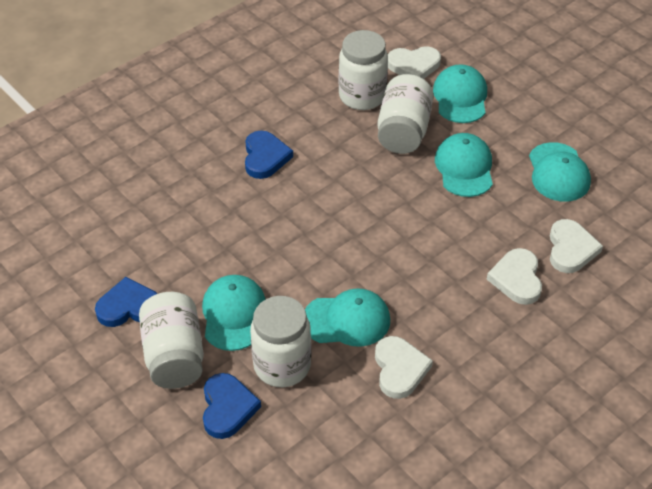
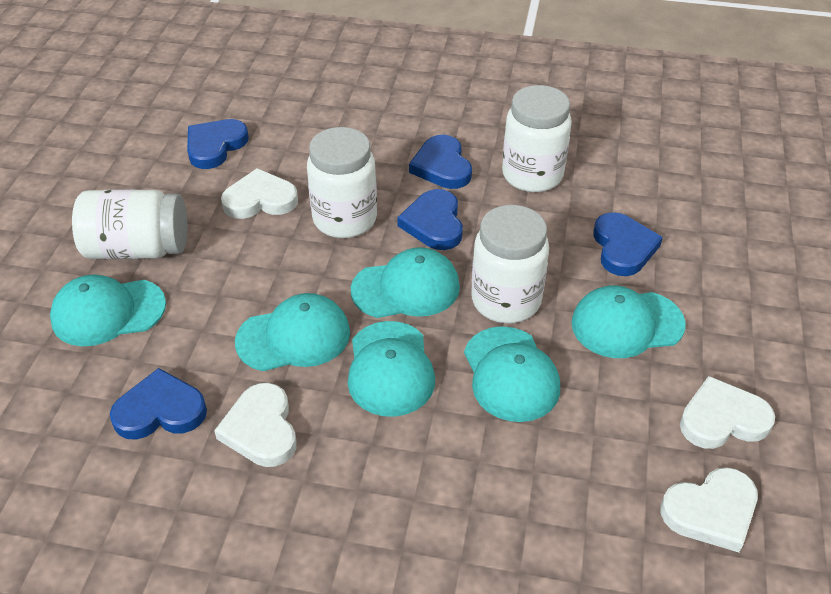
blue heart: [95,277,157,327] [203,373,261,439] [245,131,293,179] = 3 -> [110,368,207,440] [187,119,249,169] [397,189,463,250] [409,135,472,189] [593,212,663,276] = 5
turquoise cap: [202,275,265,351] [305,288,390,347] [433,64,487,123] [435,133,493,197] [529,142,591,202] = 5 -> [50,274,166,346] [235,293,350,371] [348,321,435,417] [351,247,460,318] [464,326,560,422] [571,285,686,358] = 6

